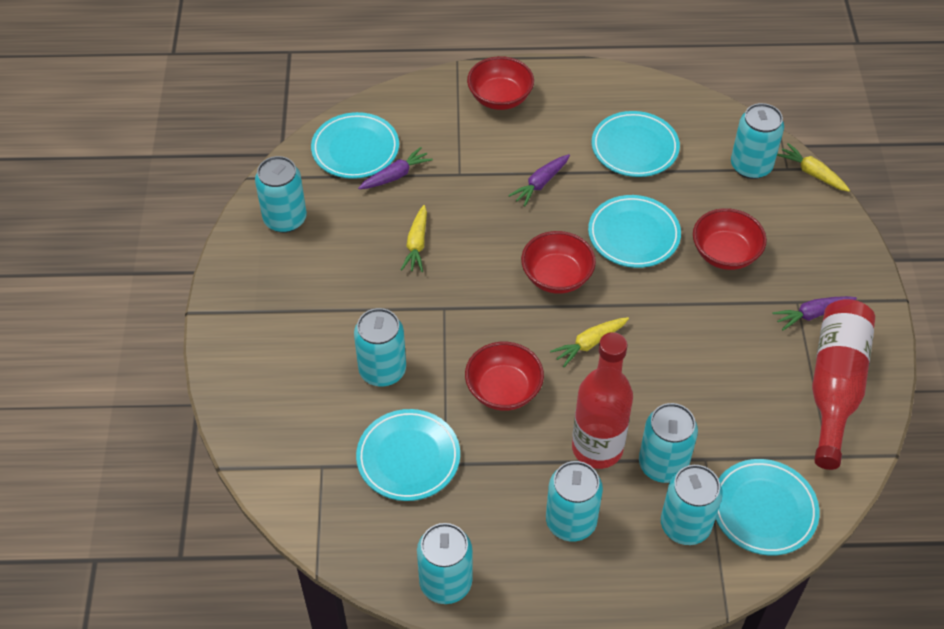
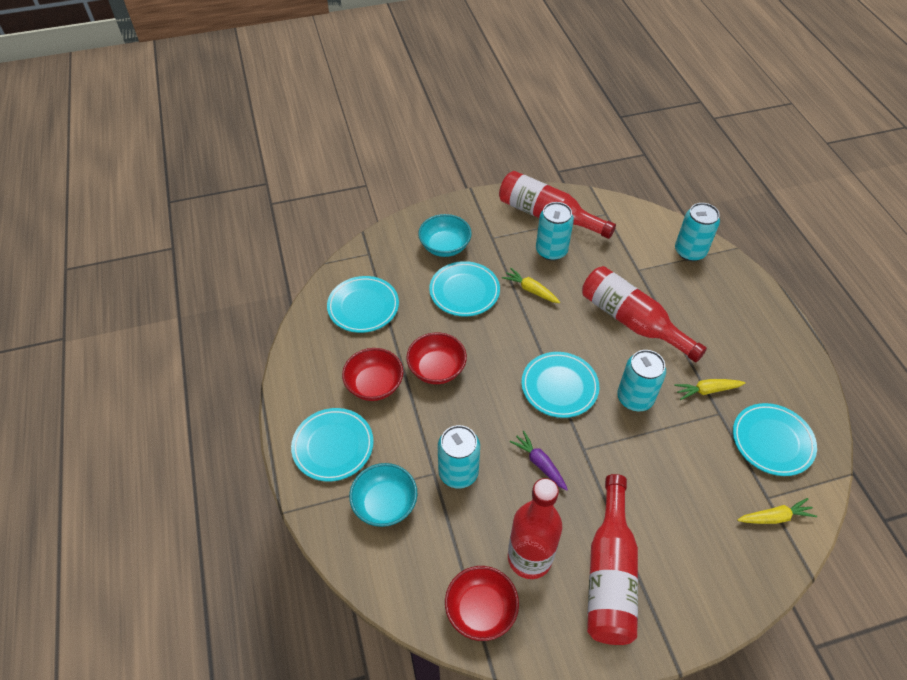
purple carrot: [358,147,433,189] [508,154,570,207] [772,296,857,331] = 3 -> [510,431,568,491] = 1
red bottle: [572,332,633,469] [812,299,875,470] = 2 -> [499,171,616,239] [508,478,562,579] [582,266,707,362] [587,474,638,645] = 4
red bowl: [465,342,544,411] [467,56,534,110] [521,231,596,294] [693,208,767,270] = 4 -> [342,348,403,401] [406,332,467,384] [445,566,519,641] = 3
turquoise bowl: none = 0 -> [349,463,418,527] [418,214,472,257] = 2
turquoise can: [255,156,307,233] [354,308,406,387] [417,523,472,604] [546,461,603,541] [639,403,698,483] [661,465,723,545] [731,103,784,179] = 7 -> [438,425,480,488] [536,202,574,261] [617,350,666,411] [675,203,720,261] = 4

